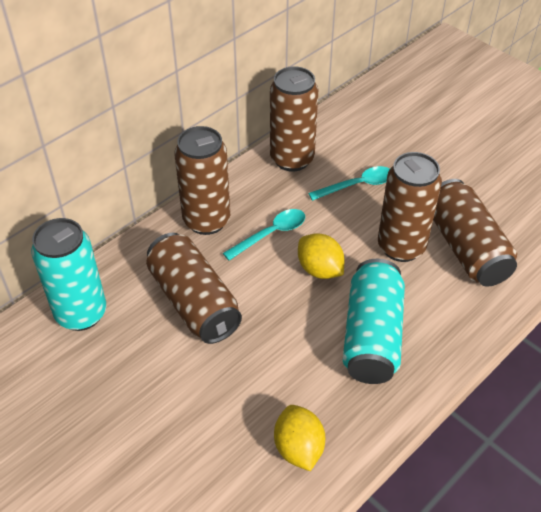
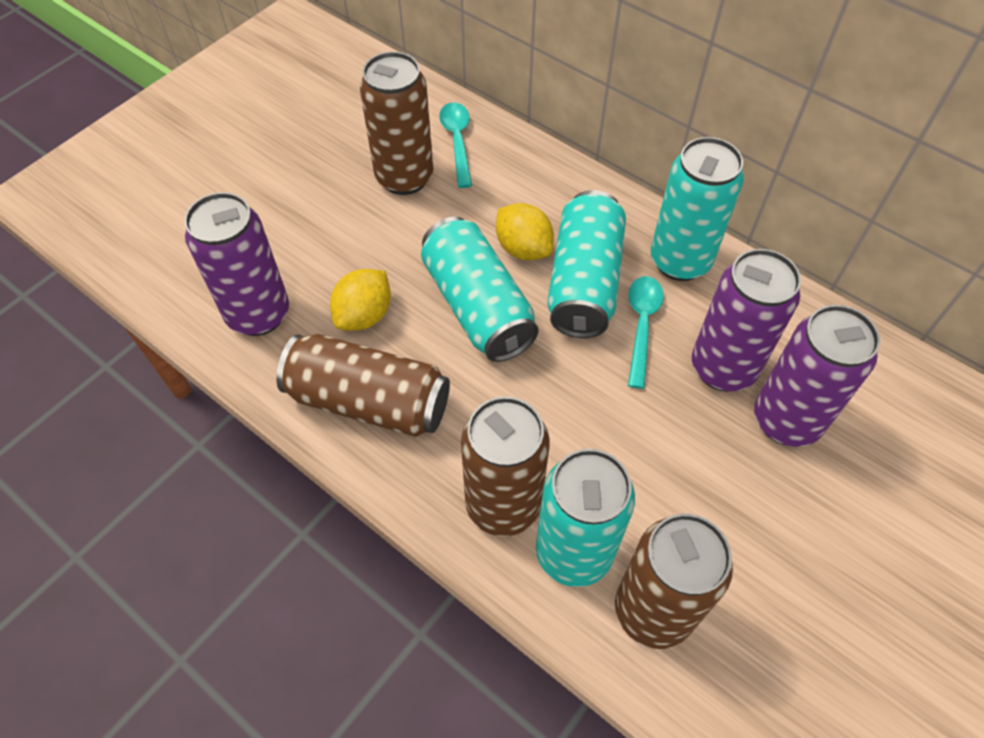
brown can: [146,233,242,344] [174,126,230,235] [270,66,318,172] [378,152,442,262] [433,179,517,287] = 5 -> [276,334,450,437] [360,52,433,195] [461,396,550,537] [615,514,733,649] = 4
purple can: none = 0 -> [184,192,289,336] [692,249,801,392] [754,305,880,447] = 3
turquoise can: [31,218,106,331] [343,259,405,384] = 2 -> [421,217,539,362] [536,449,635,587] [547,190,626,338] [651,137,744,281] = 4

